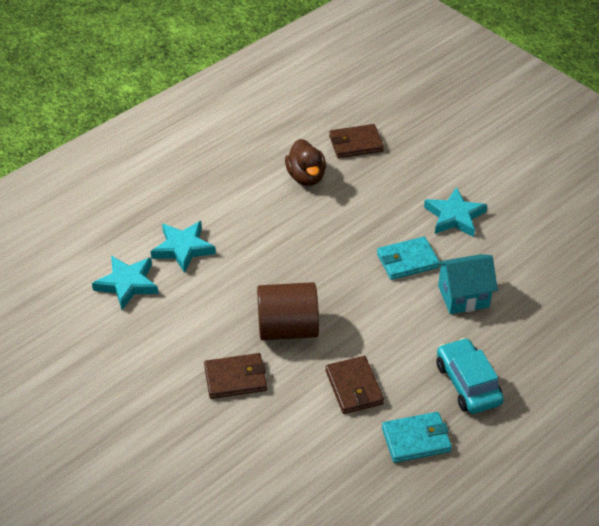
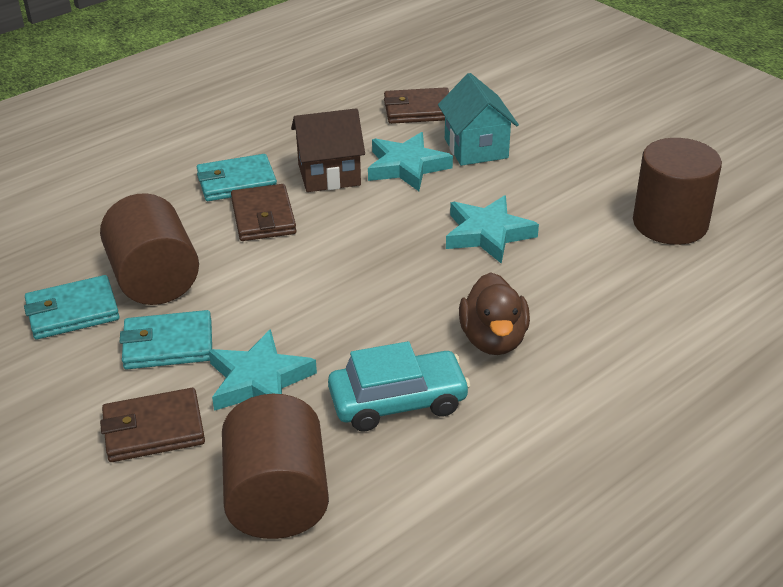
brown cylinder: [257,282,319,341] = 1 -> [100,193,199,305] [222,394,329,539] [633,138,722,245] = 3
brown house: none = 0 -> [291,108,365,192] = 1
turquoise wallet: [377,237,439,280] [382,412,452,463] = 2 -> [24,275,120,340] [120,310,212,369] [197,154,277,201] = 3

